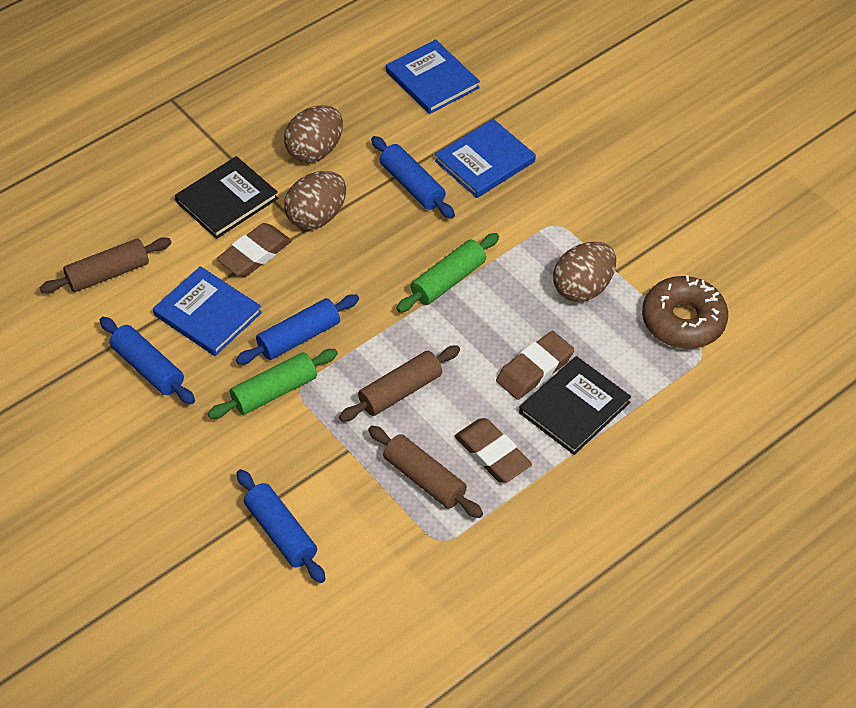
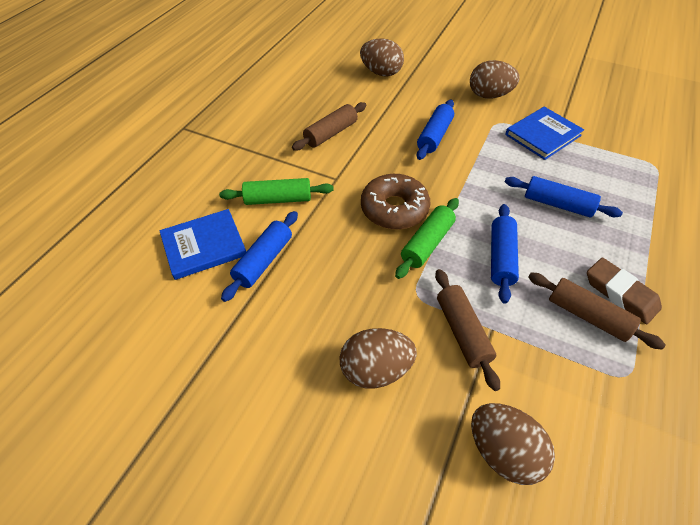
black book: [175,156,278,239] [519,356,631,455] = 2 -> none = 0
blue book: [153,266,262,356] [386,39,480,114] [435,119,536,198] = 3 -> [160,209,246,280] [505,107,584,160] = 2
brown egg: [284,105,343,163] [284,171,346,230] [553,241,616,302] = 3 -> [339,328,417,389] [360,38,404,77] [470,60,519,99] [471,403,555,485] = 4
brown eraser: [216,223,292,277] [454,418,532,483] [496,331,574,400] = 3 -> [587,257,662,324] = 1

